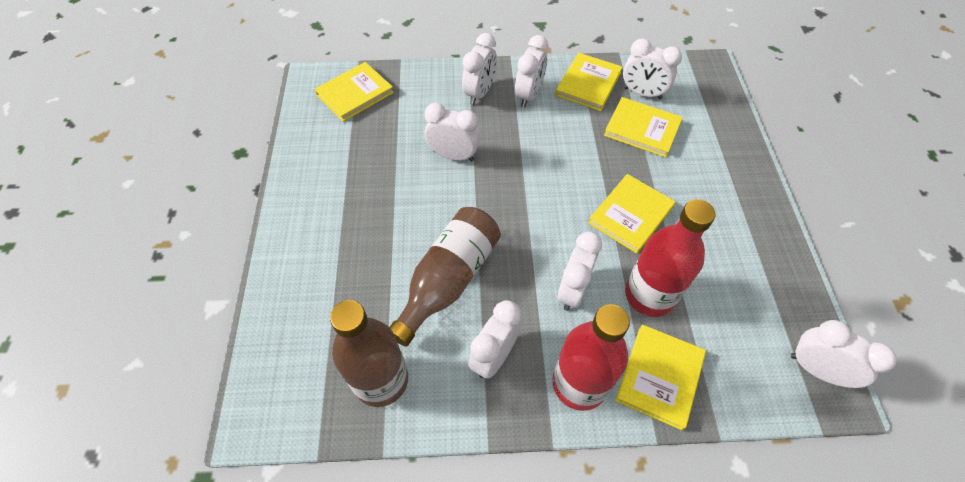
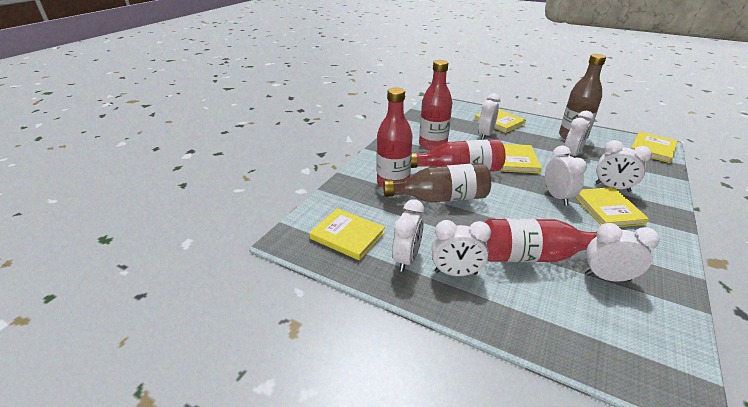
red bottle: [552,304,630,411] [625,199,715,317] = 2 -> [377,87,413,188] [411,139,505,172] [419,60,452,151] [485,219,597,262] = 4

